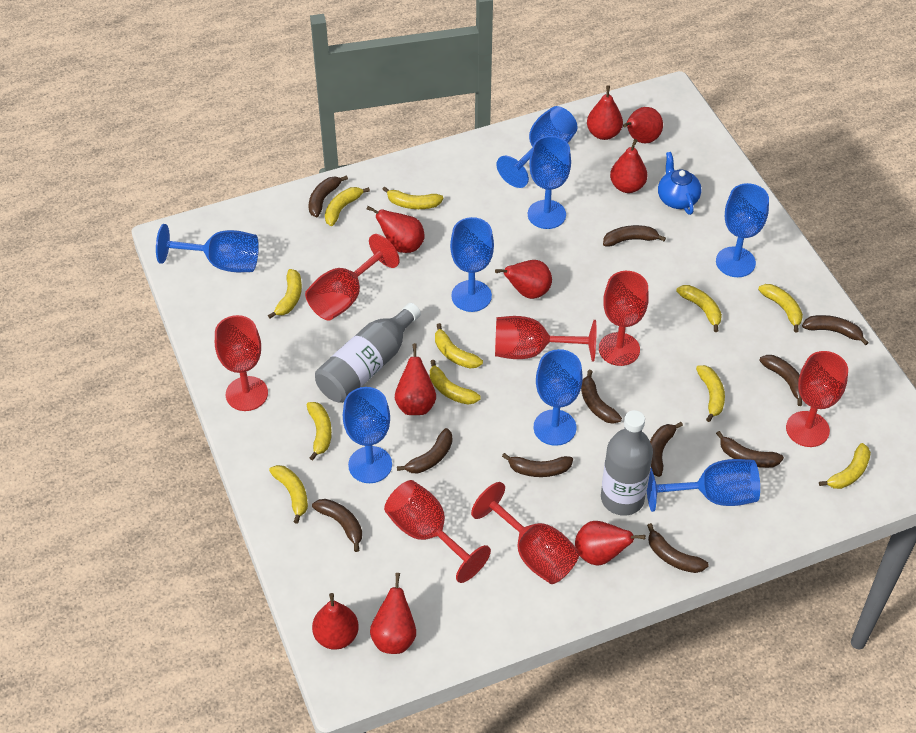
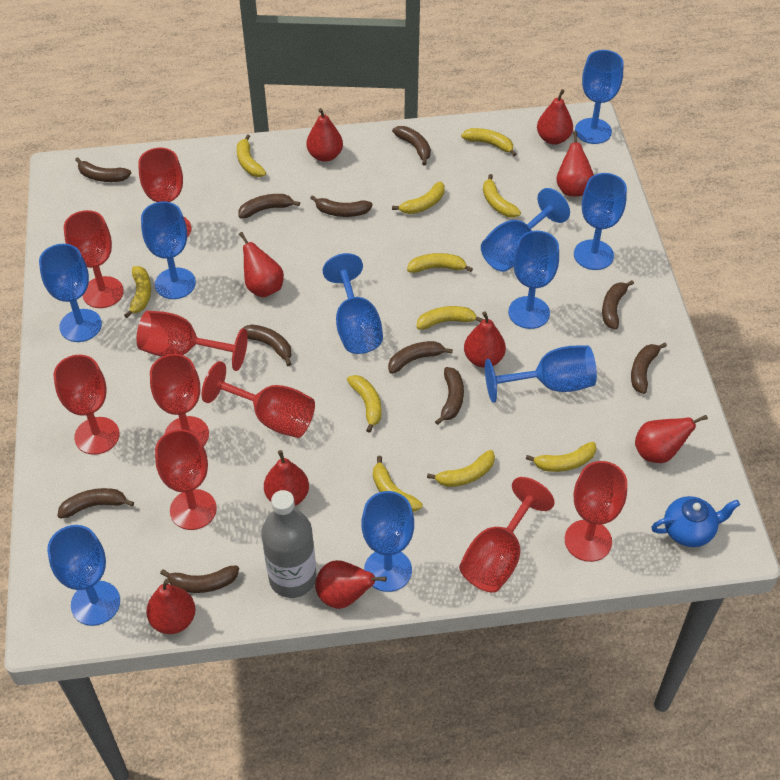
blue goblet: [156,224,259,272] [343,387,392,483] [450,217,494,312] [496,106,578,188] [528,136,571,229] [533,349,583,446] [647,459,760,512] [716,183,769,277] = 8 -> [39,244,102,342] [47,525,120,626] [141,202,196,299] [323,253,383,354] [362,491,414,592] [481,188,570,272] [485,345,597,403] [508,231,559,329] [574,173,627,270] [575,50,624,144] = 10
grey bottle: [315,303,421,403] [601,410,653,516] = 2 -> [261,490,316,598] = 1
red goblet: [215,315,268,411] [305,234,400,321] [384,480,491,583] [471,482,579,584] [495,316,597,362] [599,271,649,366] [786,351,848,447] = 7 -> [53,355,120,455] [64,210,124,308] [137,311,248,371] [138,148,191,237] [150,354,209,446] [155,429,217,530] [202,361,315,438] [459,477,555,593] [565,461,627,562] = 9

